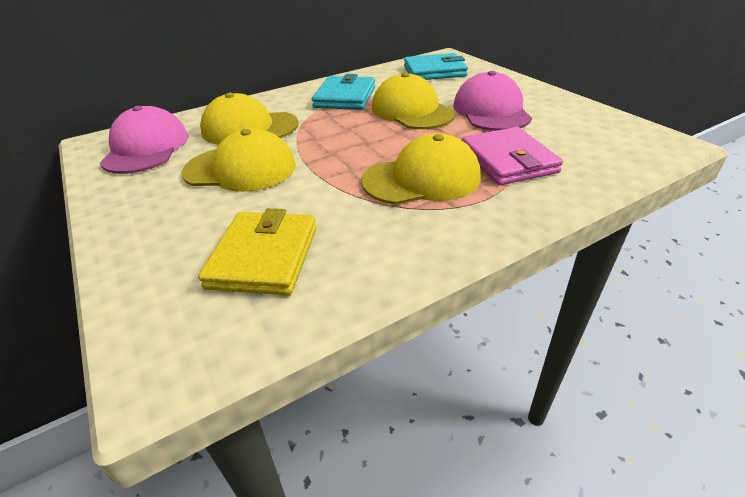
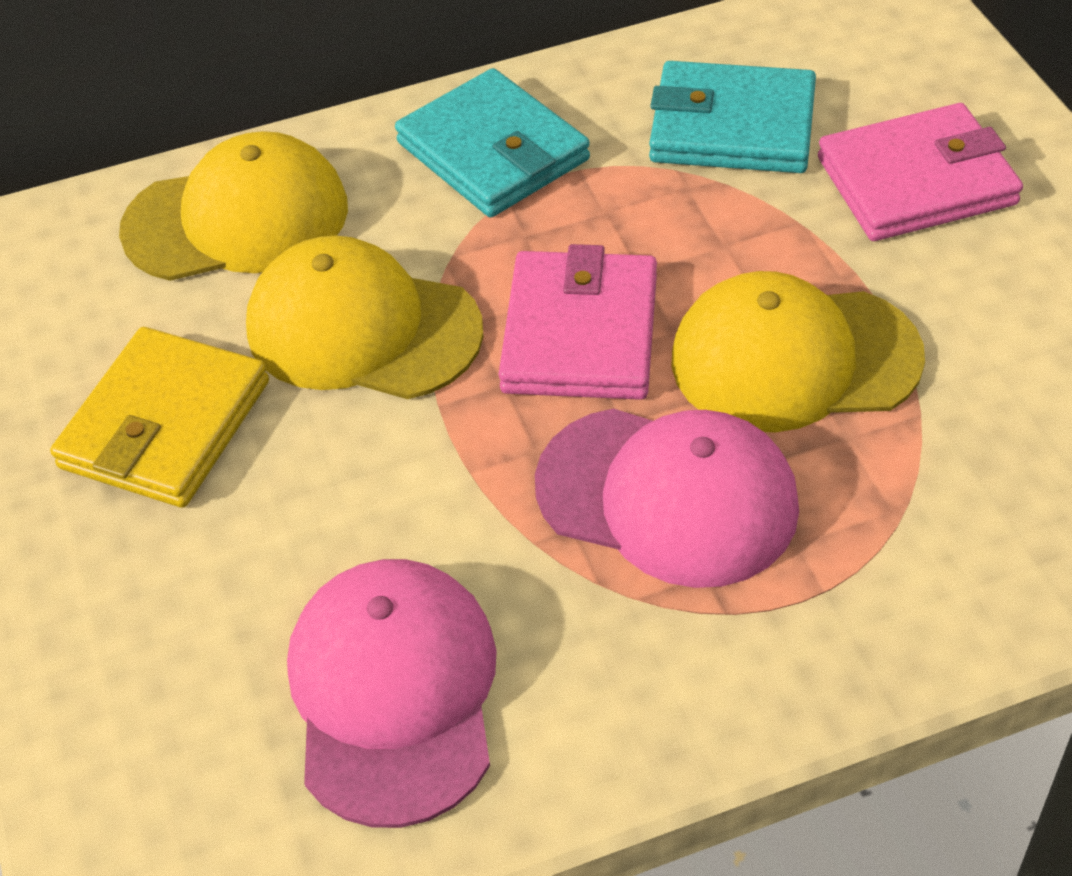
pink wallet: [462,127,563,185] = 1 -> [499,244,657,400] [818,103,1023,241] = 2
yellow cap: [182,128,296,192] [200,93,298,145] [361,133,481,205] [372,72,456,129] = 4 -> [119,131,348,281] [246,236,484,399] [671,271,925,432] = 3

